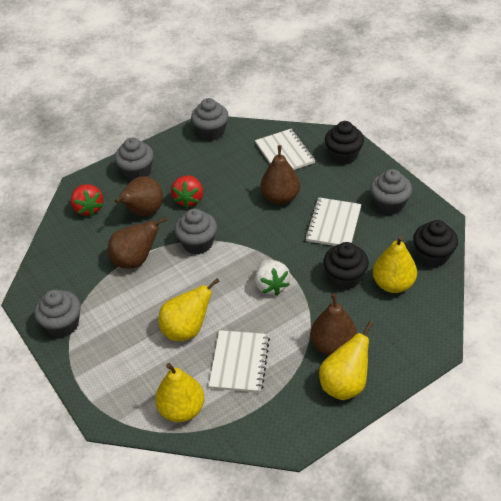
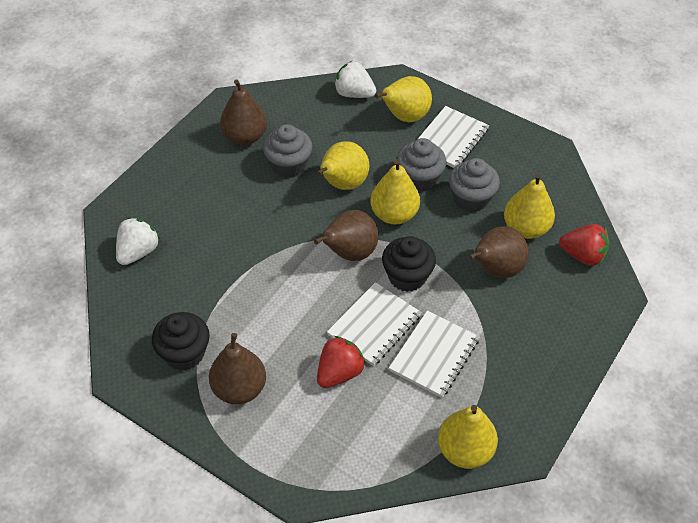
black cupcake: [324,242,369,290] [325,121,364,165] [413,220,458,267] = 3 -> [152,312,210,371] [382,236,436,292] = 2
grey cupcake: [34,289,81,337] [115,138,154,181] [174,209,217,255] [191,98,229,141] [370,169,412,215] = 5 -> [263,124,312,178] [397,138,446,192] [449,158,500,212] = 3
white strawberry: [255,260,290,295] = 1 -> [116,217,160,265] [334,61,376,98] = 2
yellow pear: [155,363,204,422] [158,278,220,341] [319,321,373,400] [373,236,417,293] = 4 -> [316,141,369,190] [370,159,420,224] [375,76,432,122] [438,405,498,469] [504,173,555,239] = 5

